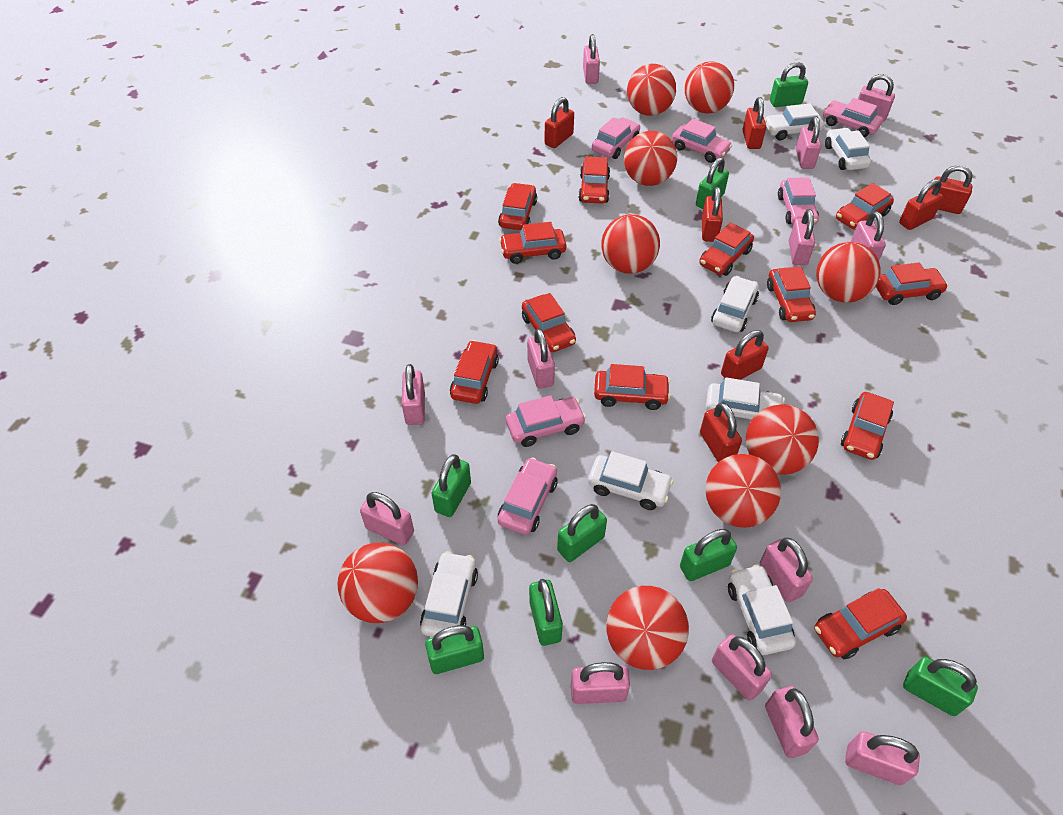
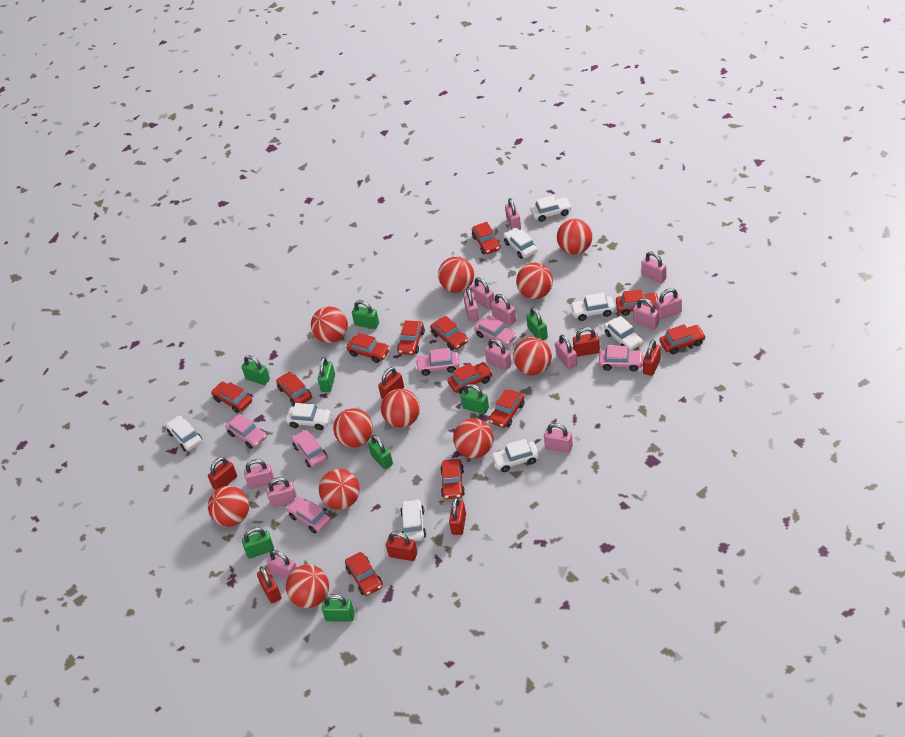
red ball: [337,543,418,623] [601,214,660,274] [606,586,689,670] [624,131,677,186] [627,64,676,116] [685,61,734,114] [705,454,781,528] [746,404,819,475] [816,242,880,303] = 9 -> [208,486,249,527] [286,565,329,608] [311,306,348,343] [319,469,360,510] [333,408,373,448] [381,389,420,428] [438,257,474,293] [453,418,493,458] [513,337,552,376] [516,263,553,299] [557,219,593,255] = 11
white car: [420,551,478,637] [588,451,673,510] [706,377,785,420] [711,276,759,332] [728,564,796,655] [764,103,824,141] [825,128,871,170] = 7 -> [166,416,202,451] [286,403,331,430] [400,499,426,541] [491,439,539,472] [503,228,537,259] [531,195,572,222] [570,292,615,321] [604,316,643,351] = 8

